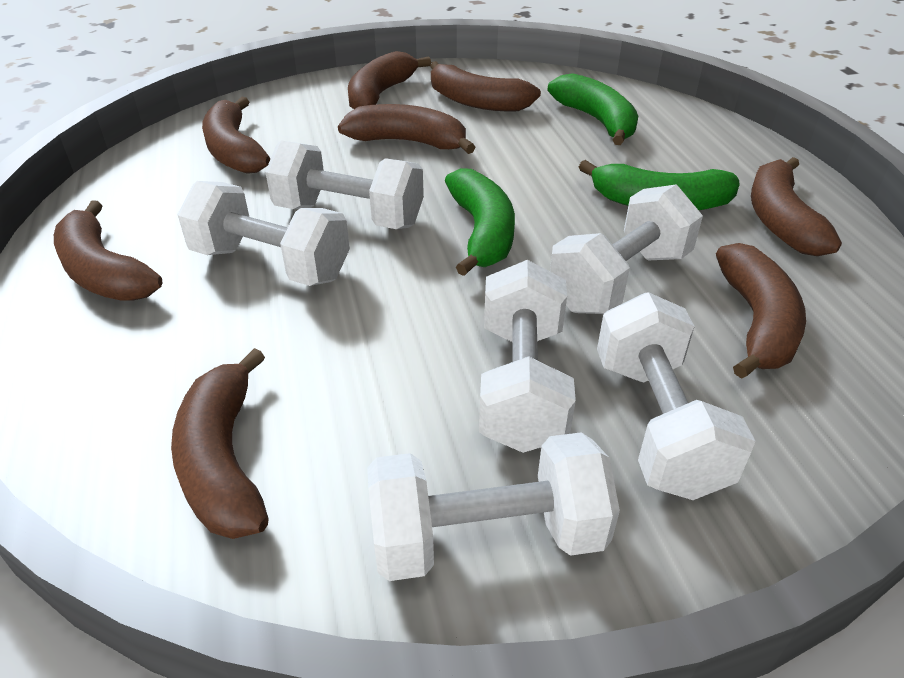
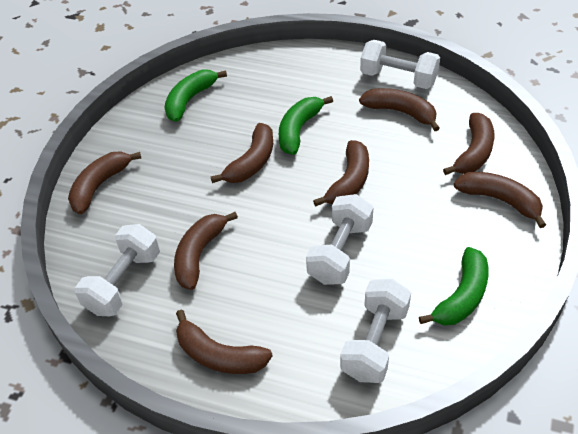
white dumbbell: [177,181,350,286] [265,140,424,229] [367,432,620,581] [479,260,576,453] [550,184,703,314] [597,292,756,500] = 6 -> [75,224,160,316] [306,194,373,285] [340,279,411,383] [360,40,440,89] = 4

